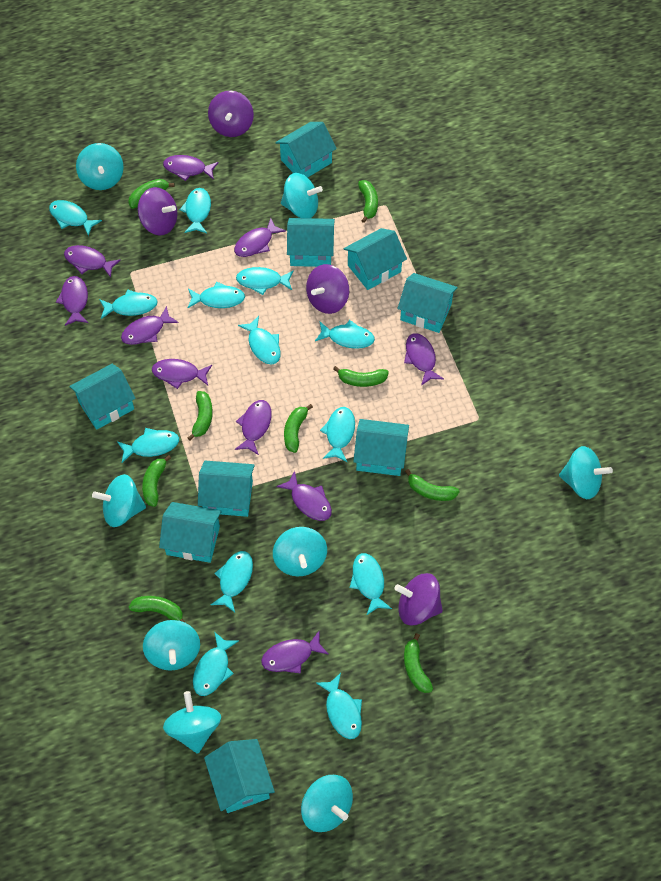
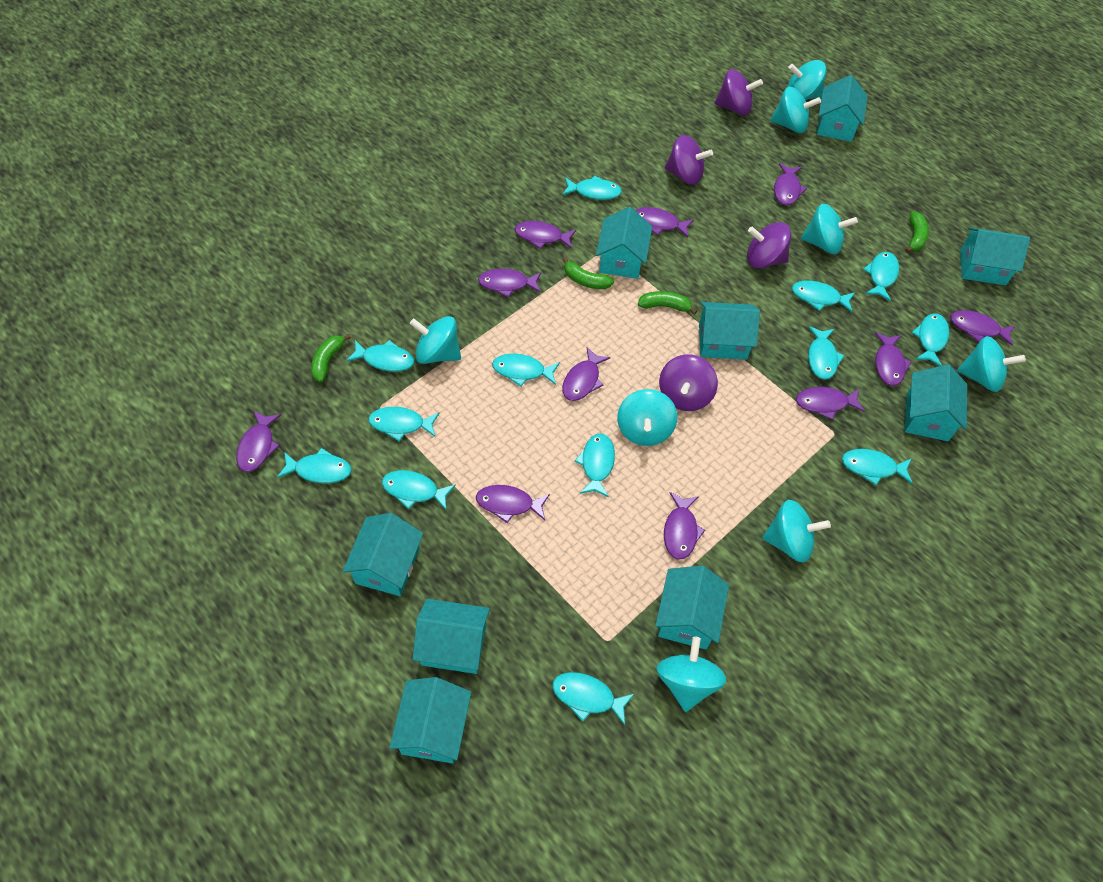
green banana: [128,179,175,209] [129,596,186,623] [142,455,171,507] [188,391,213,441] [284,404,313,453] [333,366,389,387] [358,180,378,223] [404,633,433,693] [405,469,460,501] = 9 -> [311,334,351,382] [562,257,614,289] [638,291,697,315] [905,212,929,253] = 4
purple fish: [56,276,88,326] [64,245,121,278] [121,306,179,345] [152,359,212,389] [163,155,219,181] [234,218,286,257] [235,400,272,455] [261,631,329,674] [276,471,332,521] [404,333,444,385] = 10 -> [236,411,281,472] [476,485,550,523] [478,269,541,298] [515,221,576,249] [562,347,611,401] [635,207,694,237] [664,492,705,560] [774,163,807,205] [796,387,865,420] [875,332,912,386] [950,310,1015,346] = 11

